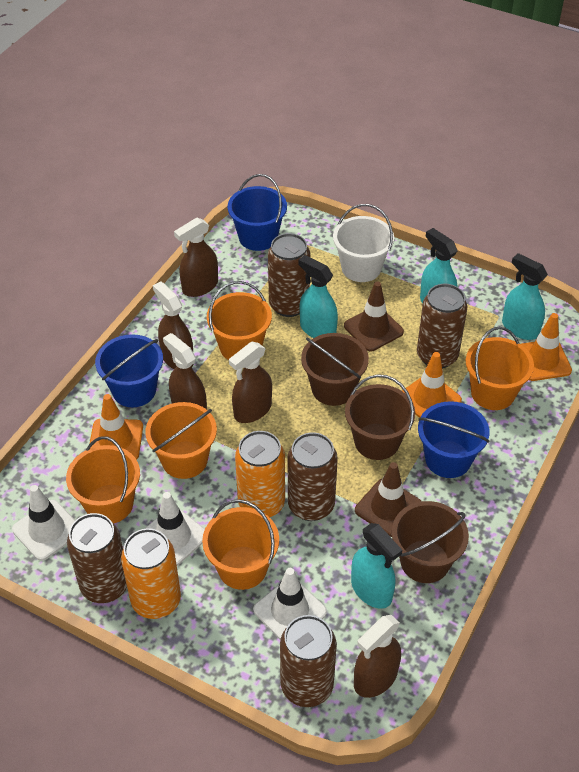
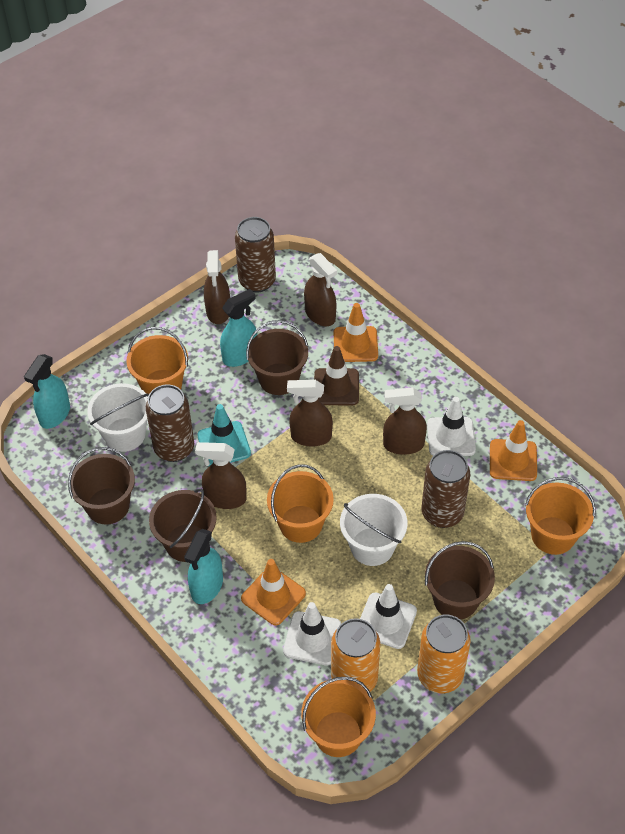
blue bucket: [95,334,163,407] [228,174,287,251] [418,401,490,478] = 3 -> none = 0
brown bucket: [301,333,369,406] [345,374,415,460] [392,501,469,583] = 3 -> [68,447,135,525] [149,489,217,562] [246,320,309,395] [425,541,495,620] = 4
brown can: [67,513,127,603] [268,233,310,317] [280,615,337,707] [288,432,338,521] [417,284,467,369] = 5 -> [146,384,194,462] [235,217,276,293] [422,450,470,528] = 3
brown traffic cone: [344,281,404,351] [355,462,421,537] = 2 -> [314,346,359,405] = 1
orange bucket: [66,436,140,524] [145,402,217,479] [202,499,279,590] [207,281,272,360] [466,327,534,410] = 5 -> [126,327,188,394] [267,464,334,543] [301,677,376,757] [525,477,595,555] = 4
turquoise spray bottle: [298,255,338,338] [351,523,402,609] [420,228,458,303] [502,253,548,340] = 4 -> [24,354,70,429] [184,529,223,604] [220,289,257,367] = 3
turquoise traffic cone: none = 0 -> [197,404,251,466] = 1
white bucket: [333,204,394,282] = 1 -> [87,383,149,452] [340,494,408,566] = 2

